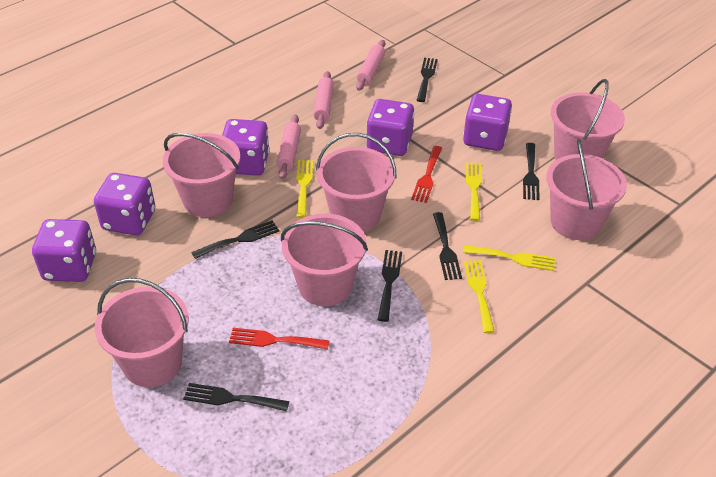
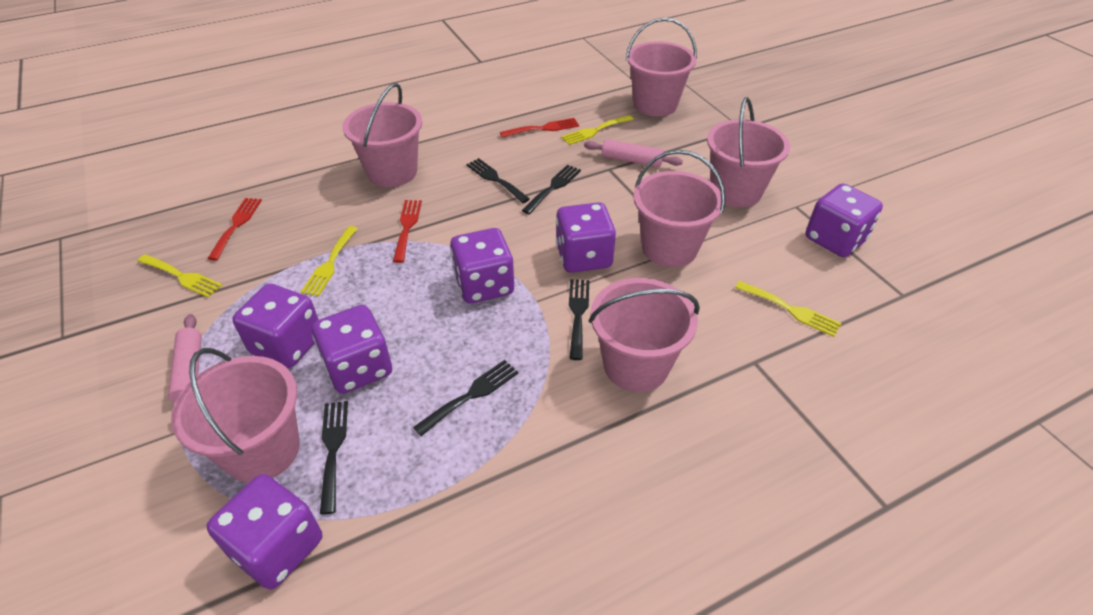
black fork: [183,383,289,411] [191,220,280,259] [378,250,402,322] [416,58,438,102] [433,212,462,280] [523,143,540,200] = 6 -> [320,401,348,515] [413,360,519,436] [466,158,530,203] [522,165,581,214] [569,279,589,360] = 5
pink rolling pin: [277,115,301,179] [313,71,334,129] [356,40,385,91] = 3 -> [168,314,202,403] [584,139,683,167] = 2
purple dice: [32,219,96,282] [94,173,155,235] [222,119,270,176] [366,99,414,156] [463,94,512,151] = 5 -> [207,474,322,590] [232,283,319,368] [312,305,392,394] [450,228,514,304] [556,202,616,273] [805,183,883,257] = 6
red fork: [229,328,330,350] [411,146,442,203] = 2 -> [207,198,262,260] [393,200,422,263] [500,118,579,138] = 3

